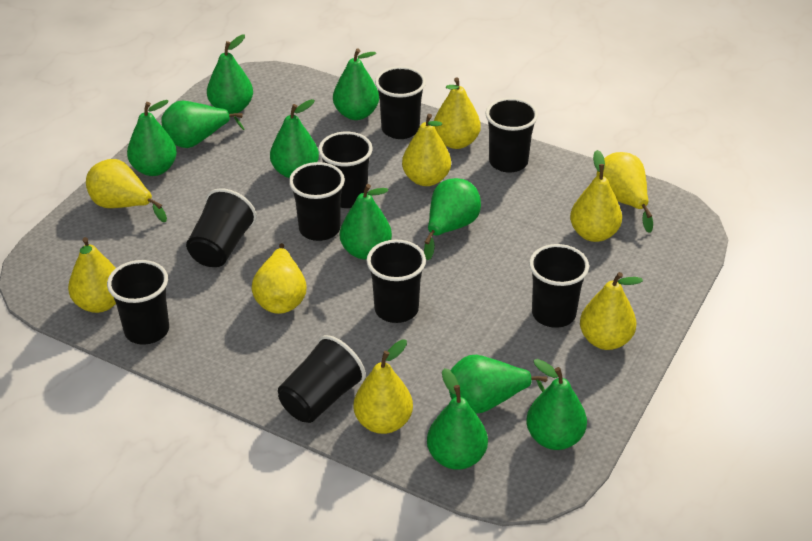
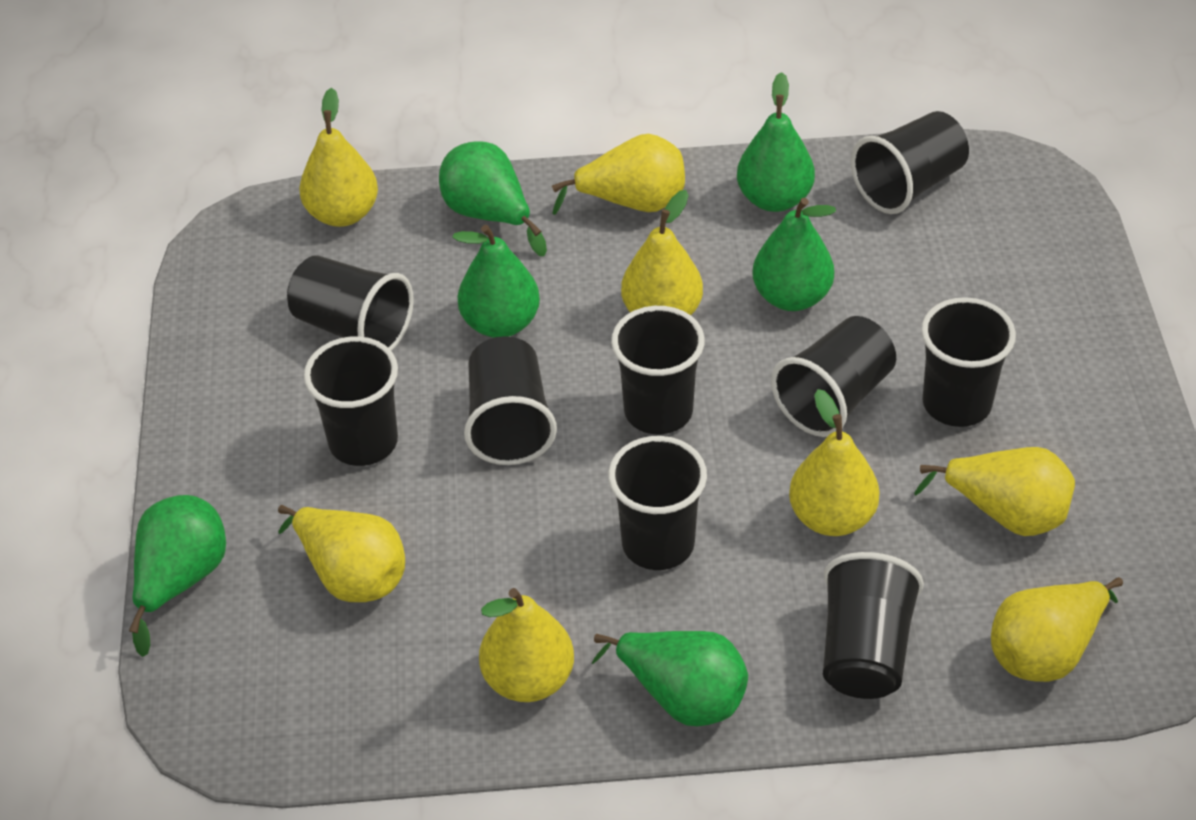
green pear: [127,100,177,176] [161,101,244,148] [207,35,253,114] [270,99,319,178] [333,49,379,120] [340,184,392,260] [424,178,481,260] [427,368,488,470] [449,355,548,414] [526,359,587,450] = 10 -> [129,495,226,657] [439,141,547,256] [452,225,540,338] [592,631,748,726] [737,72,815,212] [753,198,836,311] = 6
yellow pear: [68,237,116,313] [86,159,167,222] [252,243,306,314] [353,340,413,434] [402,114,451,186] [434,77,481,149] [570,150,622,242] [580,272,643,350] [596,152,653,233] = 9 -> [278,505,405,602] [299,88,378,227] [479,588,574,702] [552,134,685,215] [621,190,703,315] [789,389,880,536] [914,447,1075,536] [991,577,1123,682] = 8

